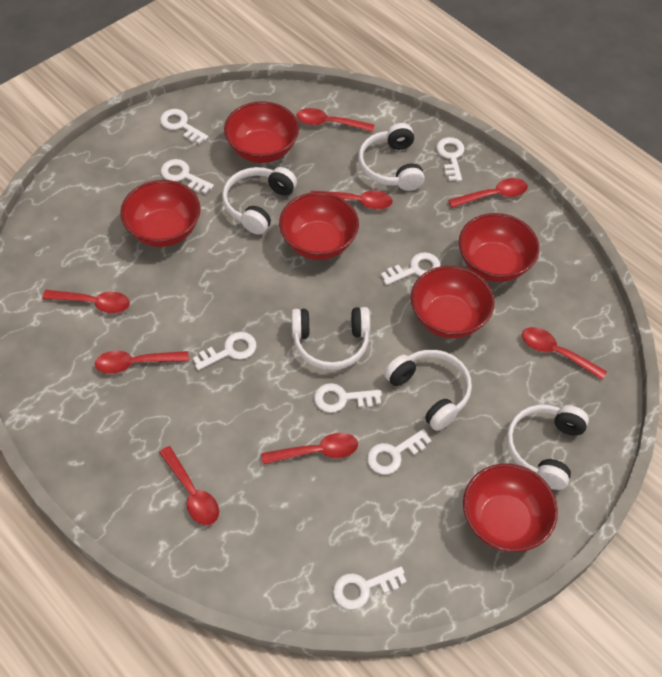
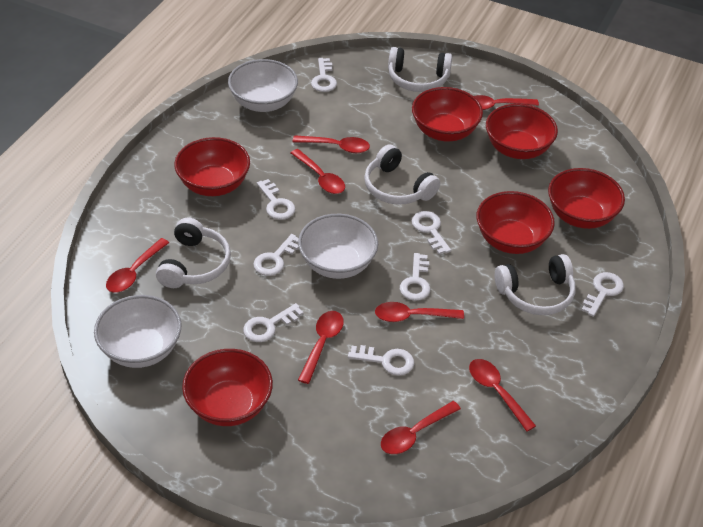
white bowl: none = 0 -> [94,295,182,368] [228,59,298,112] [298,214,378,279] = 3
white headphones: [222,167,297,235] [291,307,370,370] [358,123,425,191] [384,350,472,431] [506,405,589,490] = 5 -> [156,218,231,288] [364,144,440,205] [388,47,452,92] [495,254,576,315] = 4

